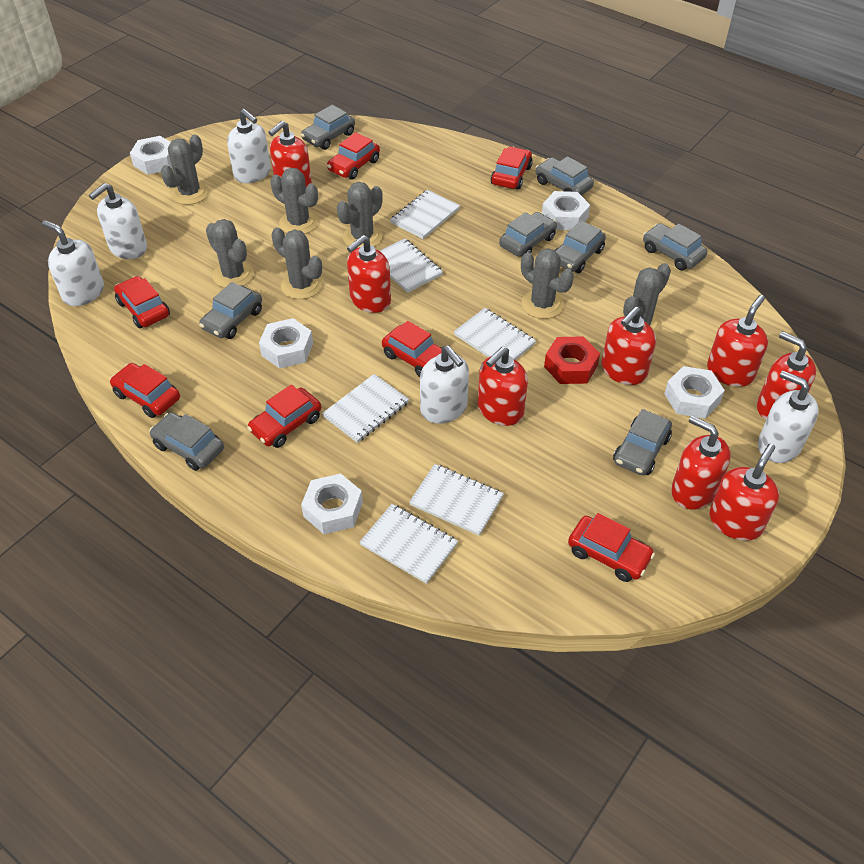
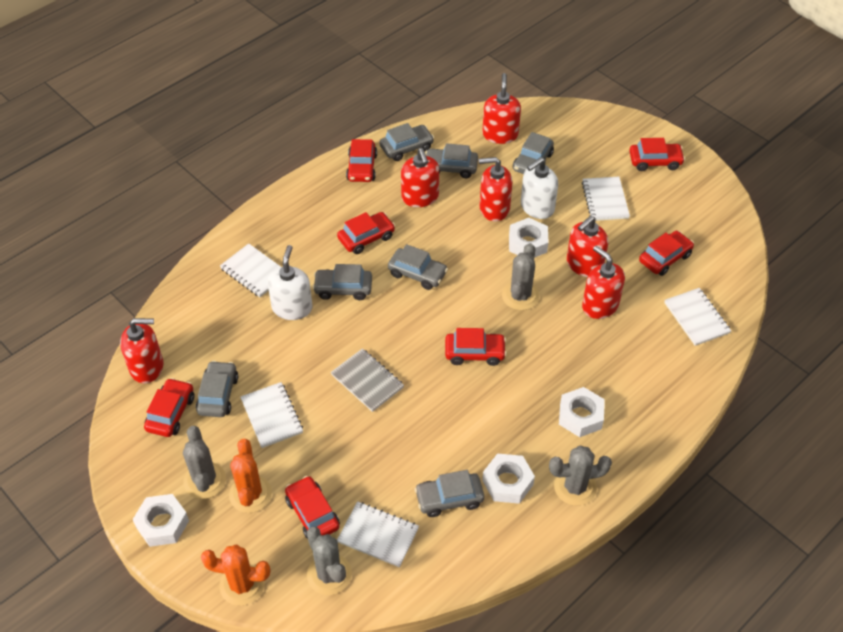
grey cactus: [161,134,209,205] [206,219,254,288] [271,168,318,234] [271,227,322,299] [337,182,383,248] [521,248,574,319] [619,263,671,335] = 7 -> [183,426,226,499] [307,527,352,595] [502,243,539,310] [549,445,612,506] = 4
grey car: [149,412,224,471] [199,282,262,339] [301,105,355,150] [499,212,557,257] [536,156,594,196] [555,221,606,273] [613,409,672,475] [643,223,708,271] = 8 -> [196,361,238,417] [313,264,372,300] [379,123,434,161] [388,244,448,290] [414,470,484,517] [425,143,478,178] [513,132,554,174] = 7
grey notebook: none = 0 -> [331,348,404,412] = 1
orange cactus: none = 0 -> [201,544,270,606] [229,439,272,513] = 2
red nut: [544,336,600,384] = 1 -> none = 0
red soap dispenser: [268,121,312,187] [347,235,391,313] [478,347,528,426] [602,307,656,385] [671,416,731,510] [707,295,768,387] [710,443,779,541] [757,331,816,420] = 8 -> [120,318,164,383] [401,148,439,207] [479,157,513,221] [482,73,521,144] [567,216,608,277] [582,246,625,319] = 6
white notebook: [322,374,409,443] [360,504,458,584] [380,238,443,293] [390,190,460,239] [409,464,504,536] [454,308,536,360] = 6 -> [220,243,281,297] [240,382,303,448] [337,501,419,568] [582,177,630,221] [664,288,731,346] = 5
white nut: [130,136,172,174] [259,318,313,369] [301,474,363,534] [542,191,590,230] [664,366,725,419] = 5 -> [133,494,189,547] [482,453,535,504] [509,218,548,258] [559,387,605,437] = 4
white soap dispenser: [42,220,104,306] [89,183,147,259] [227,109,271,183] [420,345,469,424] [758,371,819,463] = 5 -> [267,245,313,320] [521,157,558,219] = 2

